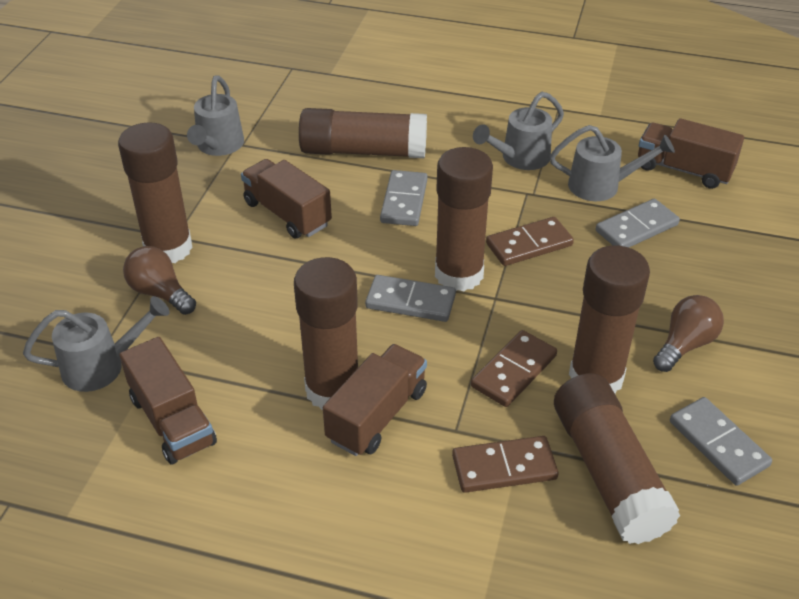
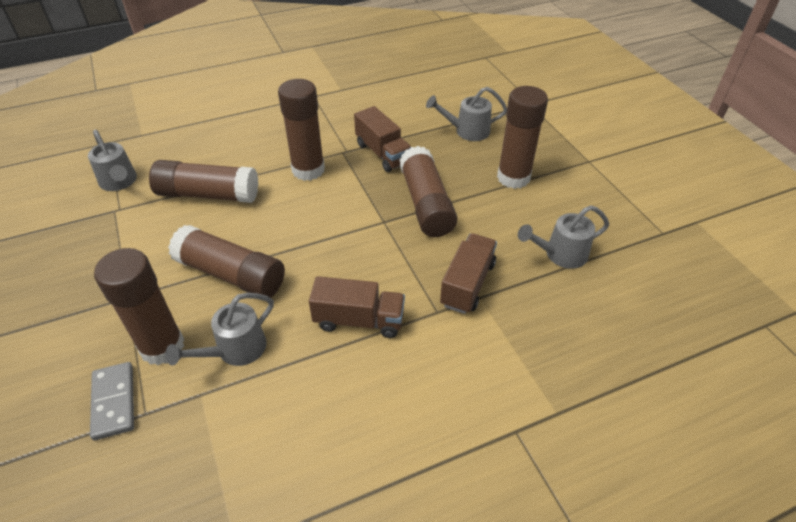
brown domino: [452,436,559,493] [471,330,557,407] [486,217,574,266] = 3 -> none = 0
brown light bulb: [123,246,196,315] [653,295,724,372] = 2 -> none = 0
brown truck: [119,337,217,464] [241,159,332,238] [323,344,427,456] [638,118,744,189] = 4 -> [309,276,405,338] [354,106,411,172] [440,233,497,314] = 3
grey domino: [365,275,456,322] [380,170,428,226] [596,198,680,248] [670,397,772,486] = 4 -> [90,362,134,441] = 1

